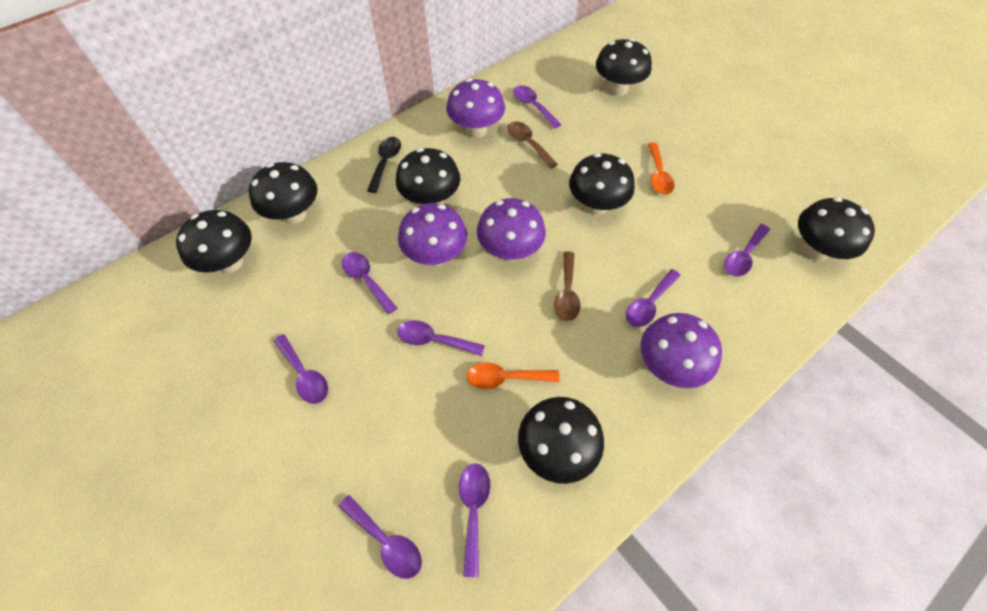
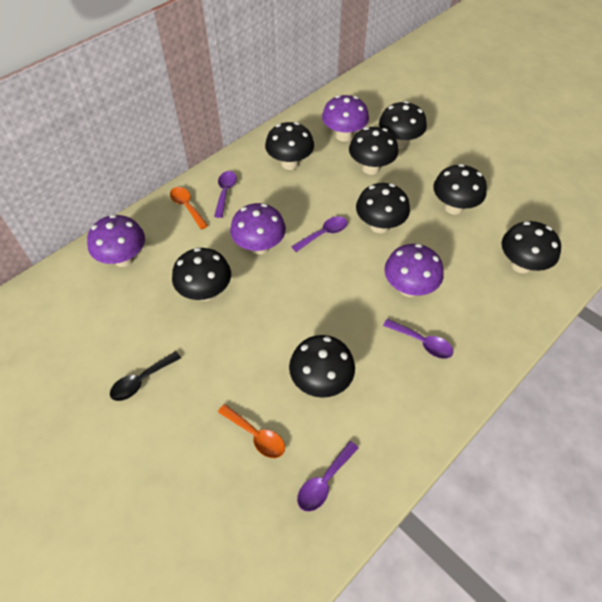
black mushroom: [176,210,252,273] [249,162,318,224] [396,148,461,205] [518,397,604,484] [569,153,635,215] [596,38,652,96] [798,197,875,261] = 7 -> [172,248,231,301] [265,122,314,170] [289,335,355,398] [349,127,398,175] [356,183,410,233] [379,101,427,149] [433,164,487,215] [502,221,561,274] = 8
brown spoon: [508,121,558,169] [554,251,581,321] = 2 -> none = 0
purple spoon: [274,334,328,404] [339,495,422,579] [342,252,397,314] [397,320,485,356] [459,463,491,577] [513,85,562,129] [626,269,681,327] [724,224,770,276] = 8 -> [214,171,237,218] [291,216,348,252] [297,441,359,512] [383,319,453,359] = 4

